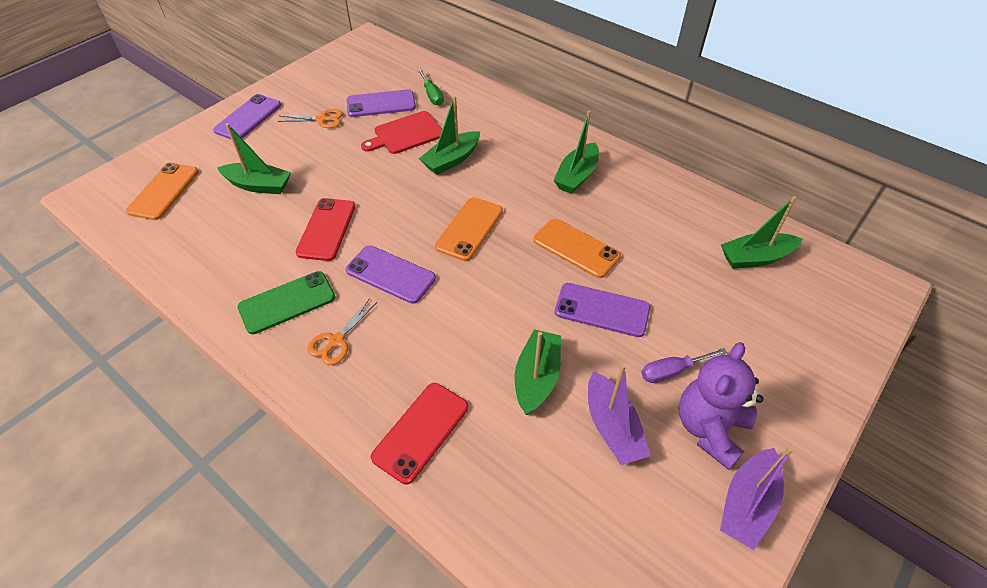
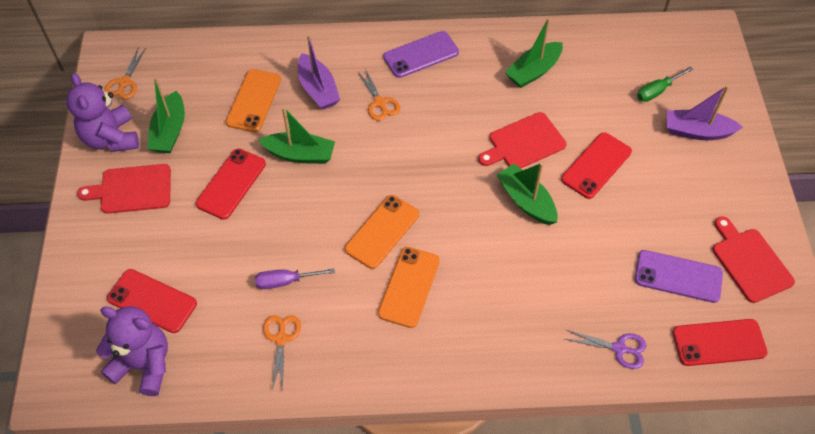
green boat: [217,123,291,194] [419,96,480,175] [515,330,561,415] [553,111,599,194] [721,196,803,269] = 5 -> [147,77,185,153] [258,107,335,164] [497,163,558,225] [505,18,563,88] = 4
green phone: [238,271,335,334] = 1 -> none = 0
orange scissors: [278,109,343,128] [308,298,377,365] = 2 -> [105,47,146,99] [263,315,301,389] [358,69,400,121] = 3
purple phone: [213,94,281,140] [346,245,436,304] [347,89,416,117] [555,283,650,337] = 4 -> [383,31,459,78] [635,250,723,303] = 2
purple scissors: none = 0 -> [565,330,646,369] = 1
purple teddy bear: [679,342,763,470] = 1 -> [66,73,139,152] [96,306,168,396] = 2
red cutting board: [361,111,442,154] = 1 -> [77,164,171,214] [478,112,567,168] [713,216,795,303] = 3
red phone: [296,198,356,261] [371,383,468,484] = 2 -> [107,269,197,333] [196,149,266,220] [561,132,632,199] [673,319,768,366] = 4

